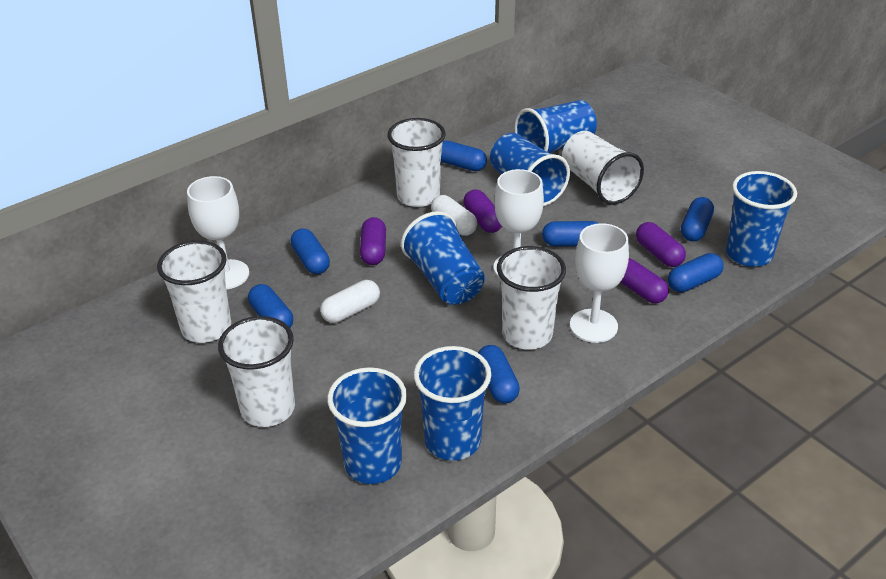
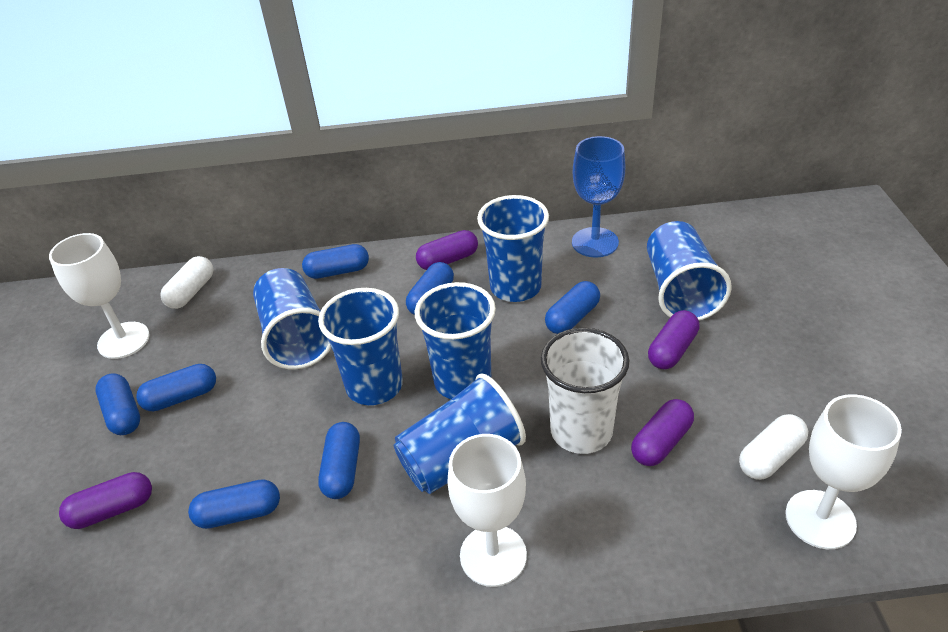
blue goblet: none = 0 -> [572,136,625,258] = 1
white cup: [157,240,231,343] [218,316,295,427] [388,118,446,207] [497,246,566,350] [562,131,644,205] = 5 -> [541,328,629,454] = 1

